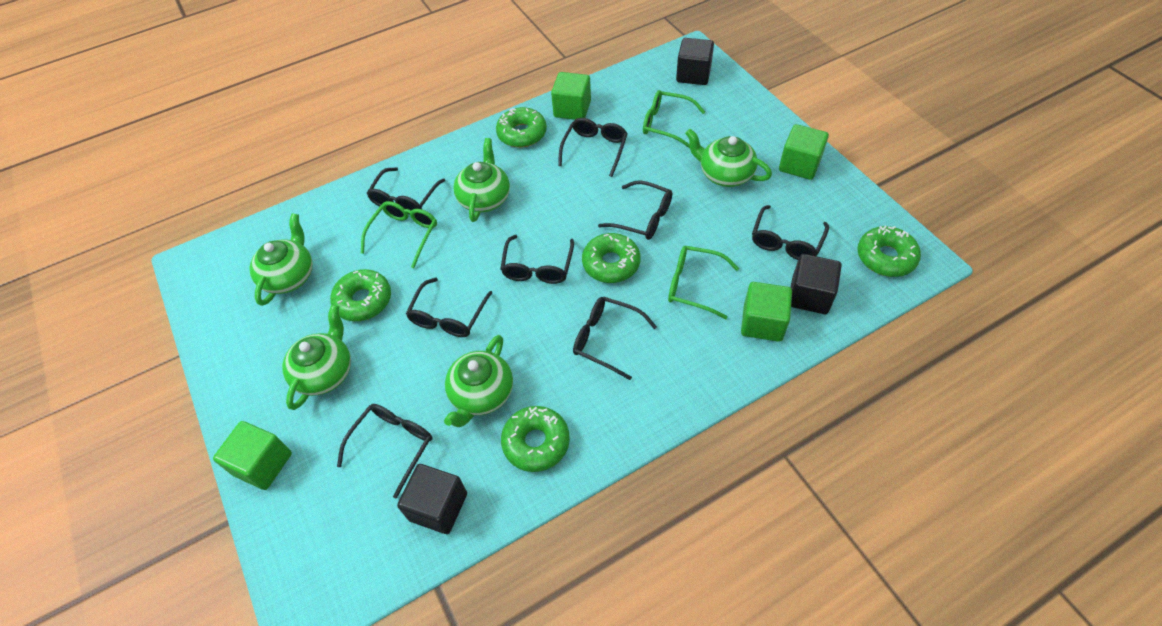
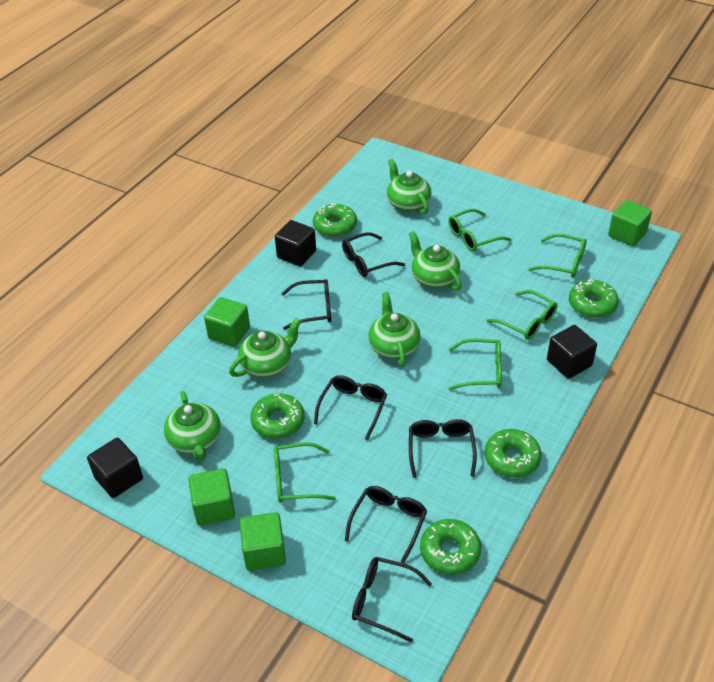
black glasses: [337,404,432,498] [367,167,445,214] [406,277,492,337] [500,235,574,284] [558,118,628,177] [573,297,657,380] [598,180,672,240] [752,205,829,260] = 8 -> [281,279,331,330] [314,375,387,440] [342,232,405,277] [345,486,427,563] [352,557,432,642] [409,419,477,478] = 6
green glasses: [361,201,437,268] [643,90,705,148] [668,246,739,319] = 3 -> [274,442,336,503] [448,209,511,251] [448,339,502,390] [486,290,557,340] [528,233,586,278] = 5

